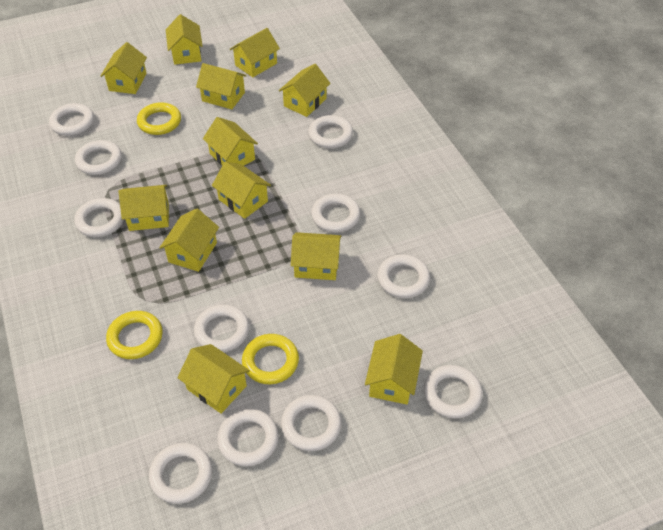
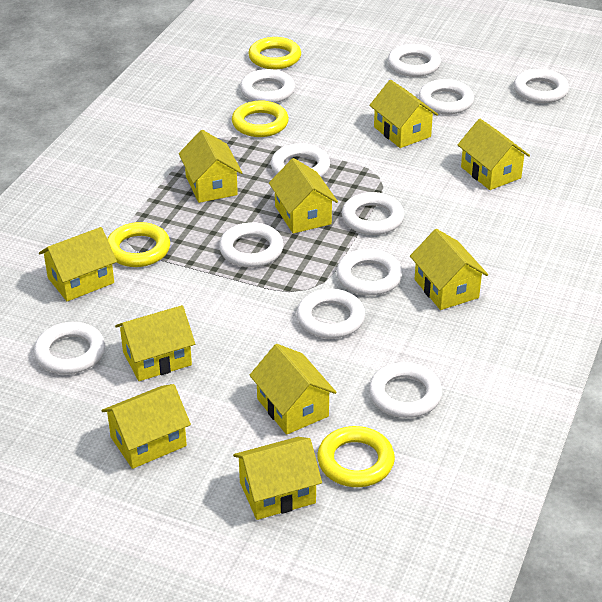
yellow house: [101,42,147,94] [118,185,169,231] [159,208,219,272] [166,14,203,65] [177,344,250,413] [196,63,247,109] [203,117,258,166] [212,161,271,219] [230,28,280,77] [279,64,331,117] [291,232,341,280] [365,334,423,404] = 12 -> [39,227,117,301] [102,384,191,469] [115,305,195,381] [179,130,242,203] [233,437,322,520] [249,344,336,435] [269,158,338,234] [369,80,438,148] [410,229,488,310] [458,119,530,190] = 10
yellow ring: [106,311,163,359] [137,102,181,135] [242,334,299,384] = 3 -> [107,222,170,267] [232,101,289,137] [248,37,301,69] [317,426,395,487] = 4

